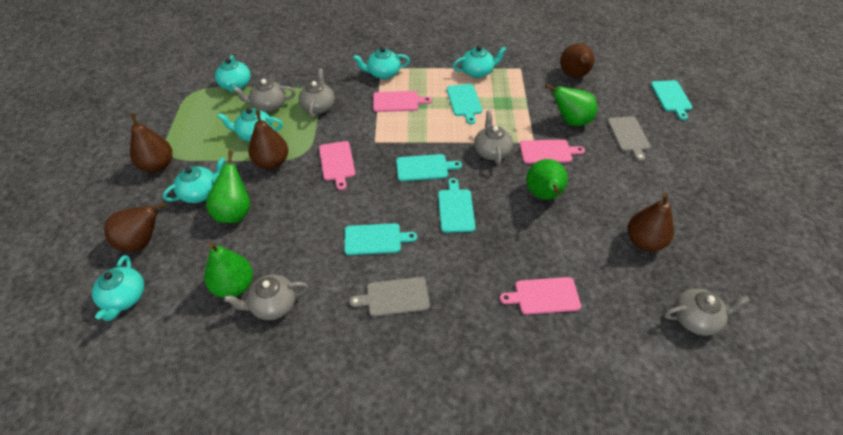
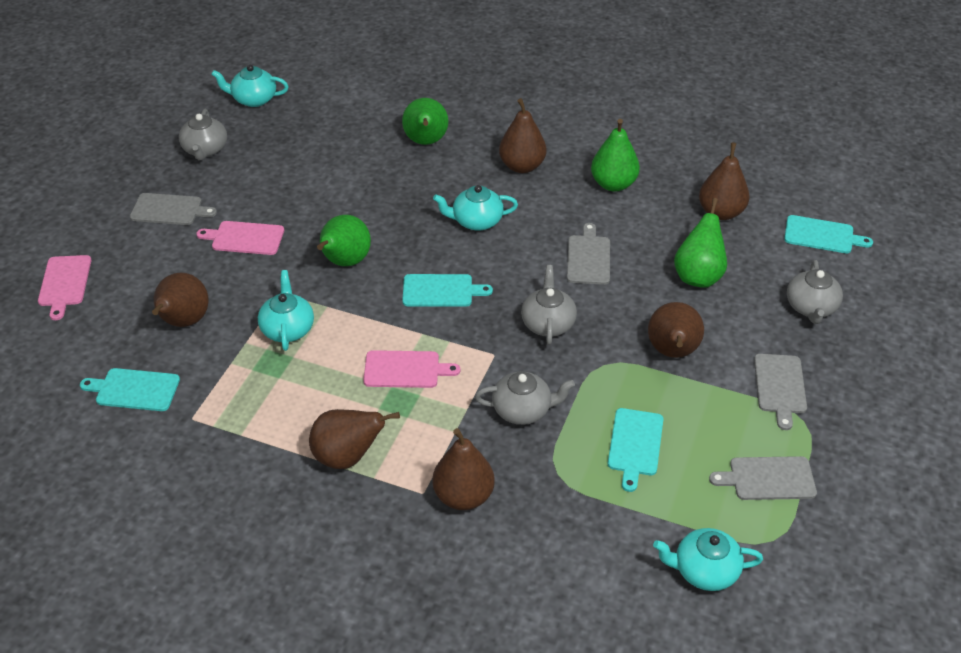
brown pear: [104,202,166,252] [130,113,172,172] [248,110,288,170] [560,43,594,78] [628,193,674,252] = 5 -> [152,272,209,327] [309,409,400,469] [432,428,495,510] [499,98,546,173] [648,302,704,358] [699,142,750,220] = 6
grey cutting board: [349,277,430,317] [607,116,651,162] = 2 -> [130,193,217,225] [567,223,610,285] [709,456,817,500] [754,354,807,430] = 4
grey teapot: [224,275,309,320] [233,79,296,112] [299,68,335,118] [474,110,513,166] [664,289,750,336] = 5 -> [179,109,227,160] [475,371,575,425] [521,265,577,345] [787,260,843,324] = 4
pink cutting board: [319,141,355,190] [373,91,432,112] [500,277,581,315] [520,139,585,164] = 4 -> [38,255,91,320] [196,221,284,255] [363,350,460,388] = 3
turquoise cutting board: [344,223,417,255] [396,154,462,181] [438,178,476,233] [447,84,482,124] [651,80,692,120] = 5 -> [80,368,180,411] [402,274,493,307] [608,408,664,492] [784,215,873,253] = 4
turquoise teapot: [92,255,144,321] [163,157,225,203] [215,55,251,93] [217,108,283,142] [353,47,410,79] [453,46,507,78] = 6 -> [211,65,289,107] [258,270,314,351] [433,185,518,231] [653,528,763,591] = 4

